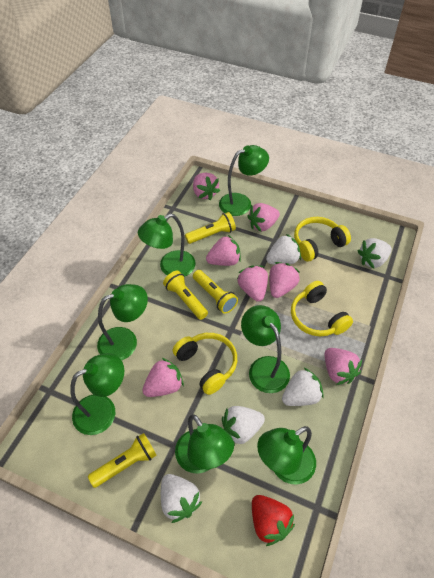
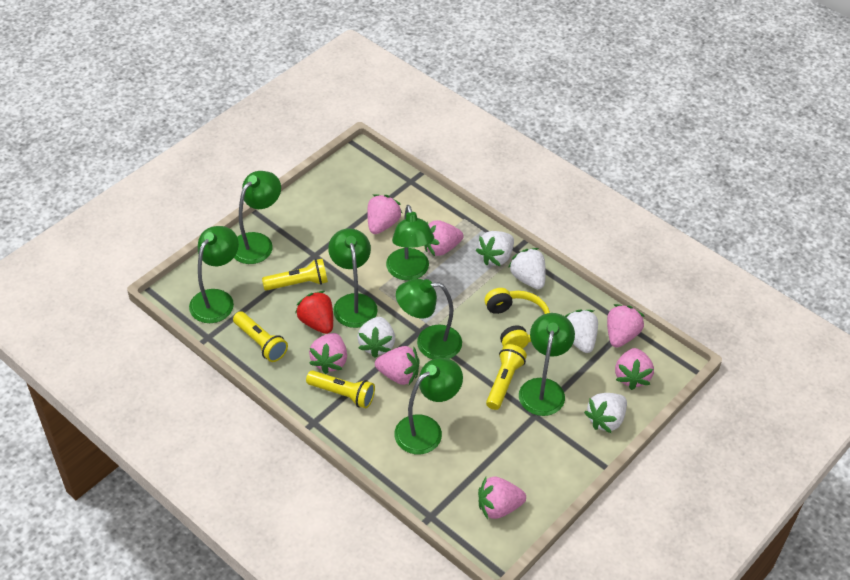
yellow headphones: [173,333,237,395] [291,281,353,336] [294,217,351,262] = 3 -> [484,288,550,349] = 1

